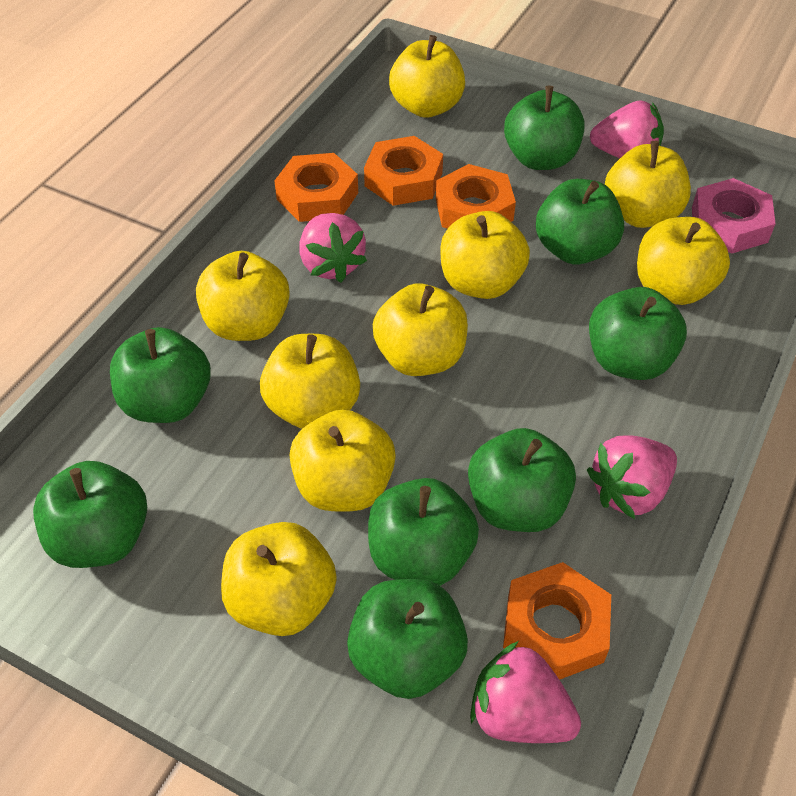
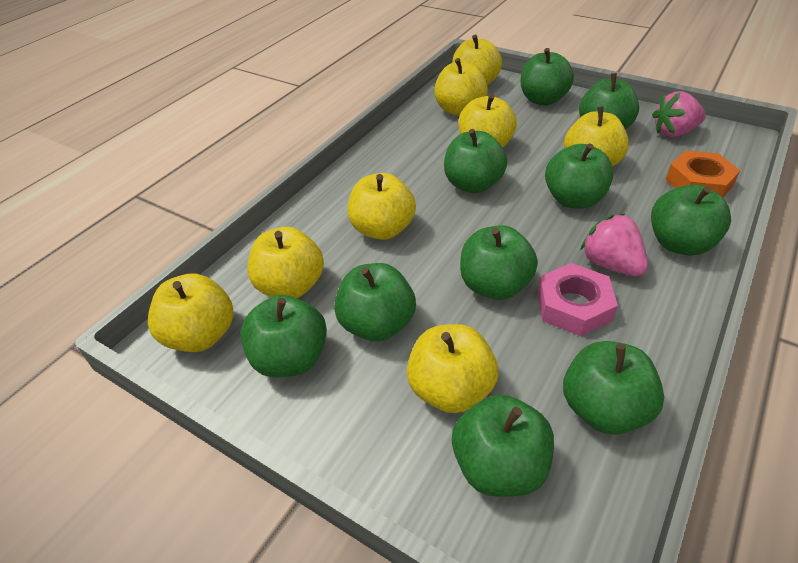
green apple: [33,461,147,568] [110,327,211,423] [347,579,468,699] [368,478,479,586] [468,428,576,532] [504,86,584,170] [536,179,624,265] [589,287,687,380] = 8 -> [240,295,327,378] [334,263,416,342] [444,129,507,193] [452,394,554,497] [460,225,538,300] [521,48,574,105] [545,143,613,209] [563,341,664,435] [579,73,639,129] [651,185,731,255] = 10
orange nut: [274,153,358,222] [364,136,443,206] [436,164,516,229] [503,562,611,680] = 4 -> [666,150,740,197] = 1
pink strawberry: [300,213,367,282] [470,641,581,743] [587,435,677,519] [590,100,664,158] = 4 -> [580,214,648,276] [652,91,706,137] = 2
yellow apple: [196,251,290,341] [221,522,337,636] [260,334,360,429] [289,409,396,511] [373,283,468,376] [389,35,465,118] [440,211,530,299] [605,141,691,228] [637,217,730,305] = 9 -> [148,273,233,352] [247,227,324,298] [348,173,416,240] [407,324,498,413] [435,58,488,116] [452,34,502,86] [459,94,517,147] [564,106,629,166] = 8

